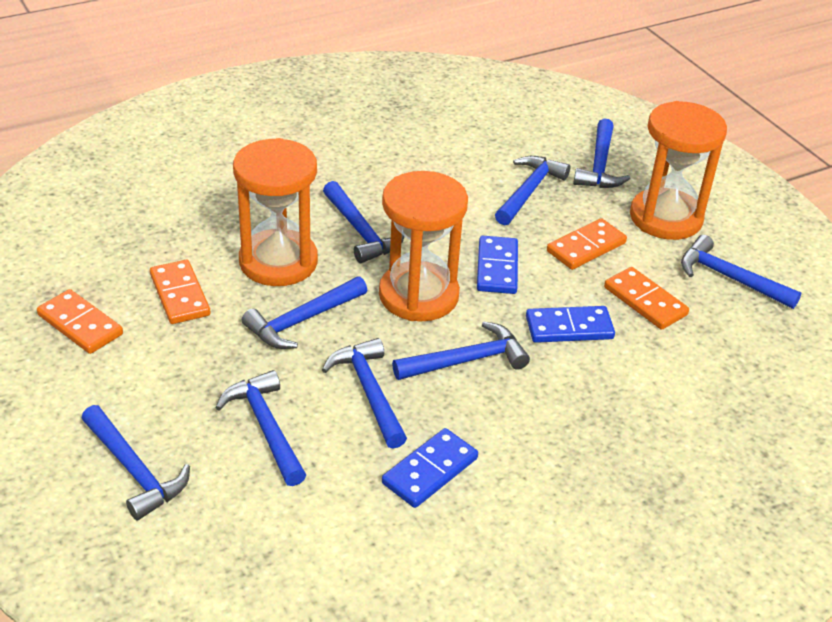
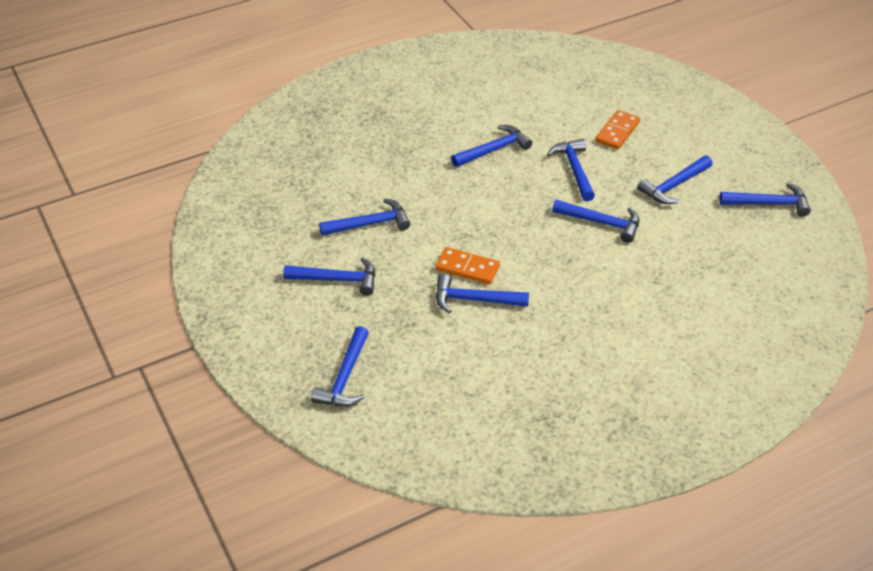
blue domino: [382,428,478,508] [477,236,518,294] [526,306,615,343] = 3 -> none = 0
orange domino: [37,289,123,354] [150,260,211,324] [547,218,627,270] [604,267,689,330] = 4 -> [435,247,500,285] [595,110,640,150] = 2
orange hourglass: [233,138,318,286] [379,171,468,321] [630,101,727,240] = 3 -> none = 0

